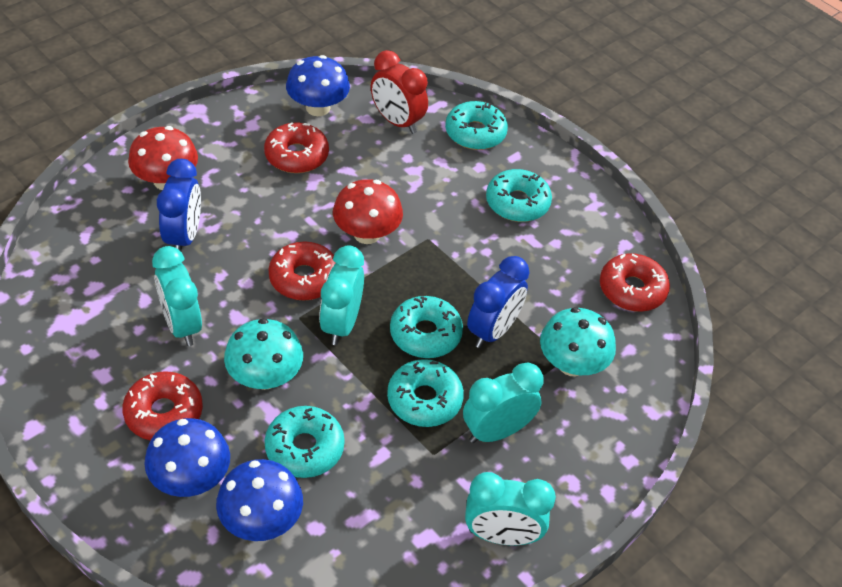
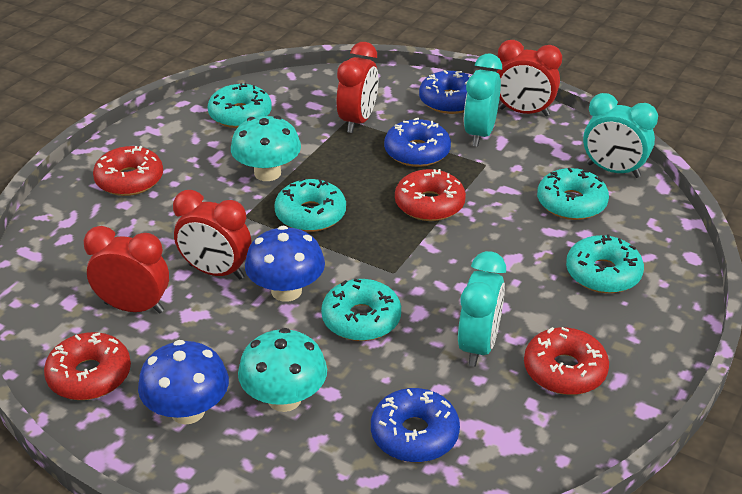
blue clock: [157,159,201,252] [467,256,530,348] = 2 -> none = 0
blue donut: none = 0 -> [371,388,460,462] [384,118,451,167] [419,70,471,114] = 3
blue mushroom: [144,418,230,497] [216,459,303,541] [286,55,350,116] = 3 -> [138,340,229,424] [245,226,325,302] = 2
red clock: [371,50,428,134] = 1 -> [84,226,169,314] [173,190,251,280] [337,42,379,133] [497,40,562,116] = 4
red mushroom: [128,126,198,190] [333,179,403,244] = 2 -> none = 0
turquoise clock: [152,246,202,346] [319,245,364,345] [463,362,544,443] [465,472,556,545] = 4 -> [458,251,506,367] [464,53,502,147] [583,93,658,178] = 3

